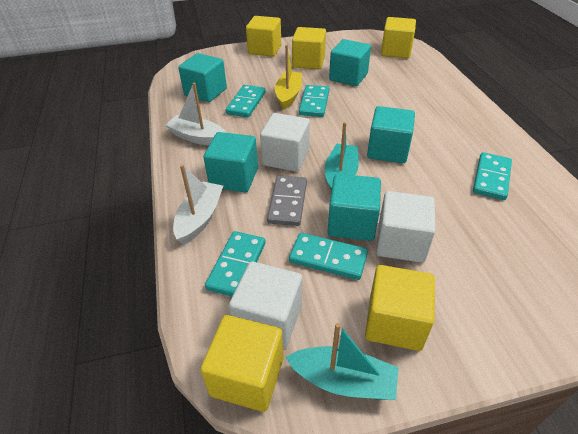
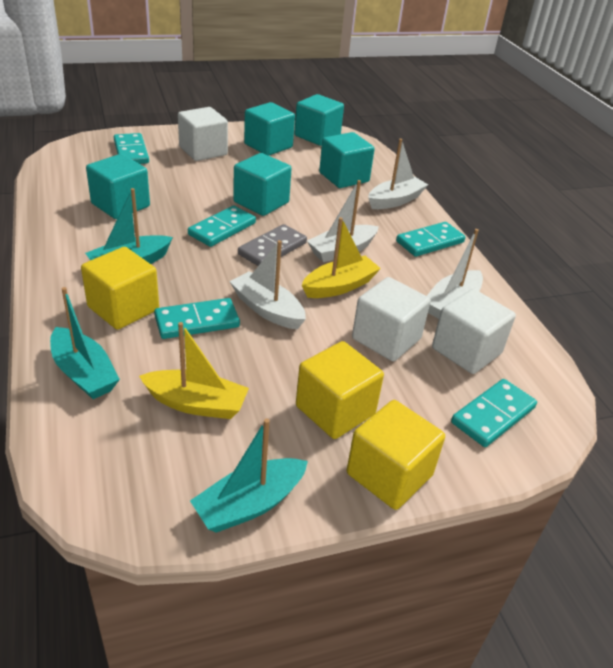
turquoise boat: [285,323,399,400] [325,122,359,191] = 2 -> [50,287,120,399] [85,188,173,264] [190,418,308,533] = 3
white boat: [165,83,226,145] [173,165,223,244] = 2 -> [229,240,306,329] [307,180,379,262] [368,139,428,209] [427,229,483,319] = 4
yellow boat: [275,45,302,110] = 1 -> [139,322,249,419] [302,217,381,298] = 2
yellow cube: [200,315,283,412] [246,16,281,57] [292,27,326,69] [365,265,435,351] [381,17,416,58] = 5 -> [81,247,159,330] [296,341,384,439] [347,400,445,510] = 3

